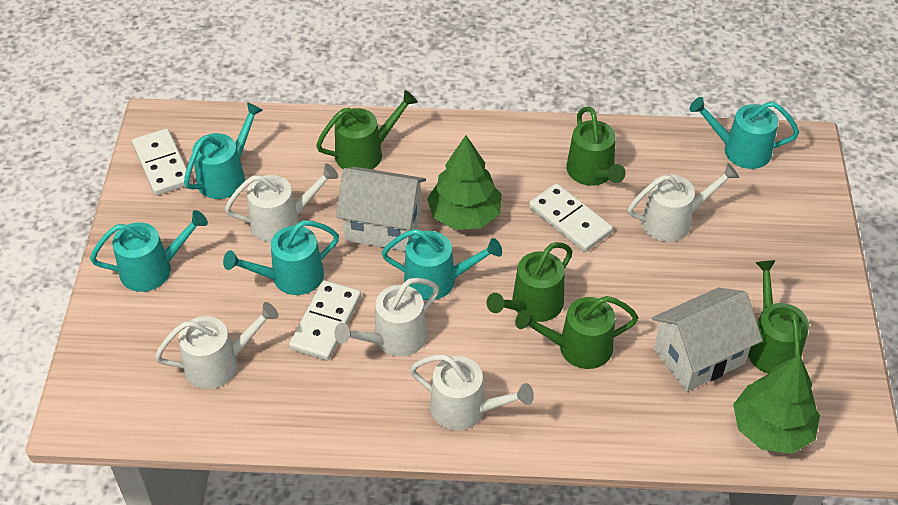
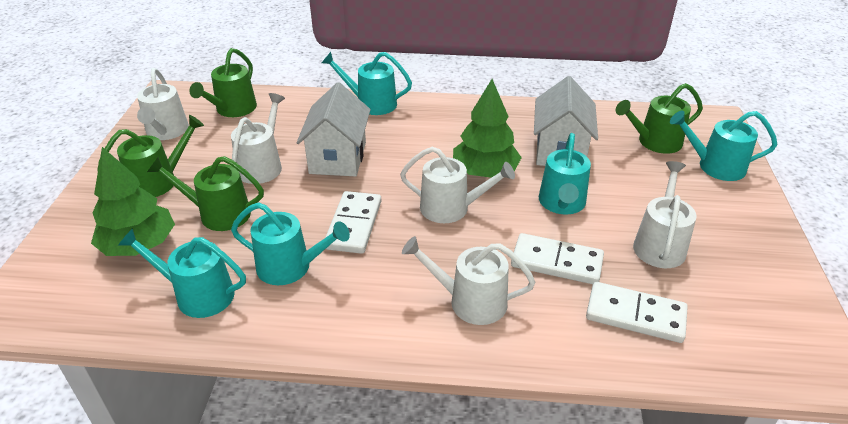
green watering can: [316,90,418,169] [486,242,573,322] [516,296,638,369] [566,106,626,186] [748,260,809,374] = 5 -> [97,115,204,197] [147,156,264,231] [190,48,257,117] [616,83,703,154] = 4

